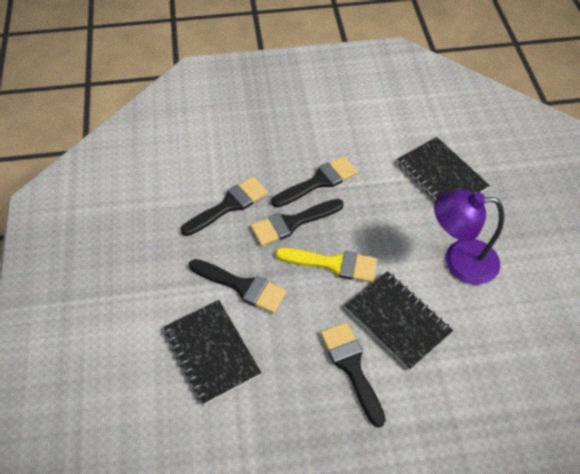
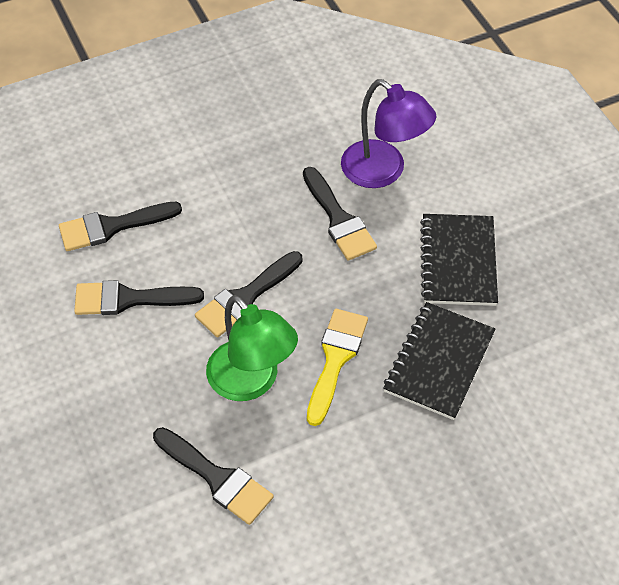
black notebook: [164,300,261,405] [345,271,453,370] [397,137,490,200] = 3 -> [383,302,495,420] [420,214,498,306] = 2
green lamp: none = 0 -> [206,295,298,401] = 1

